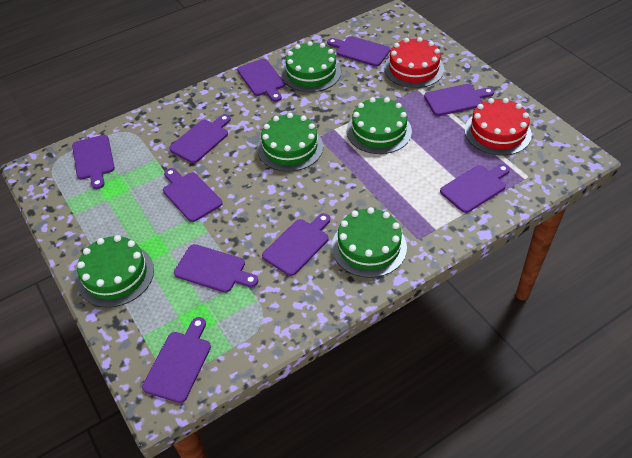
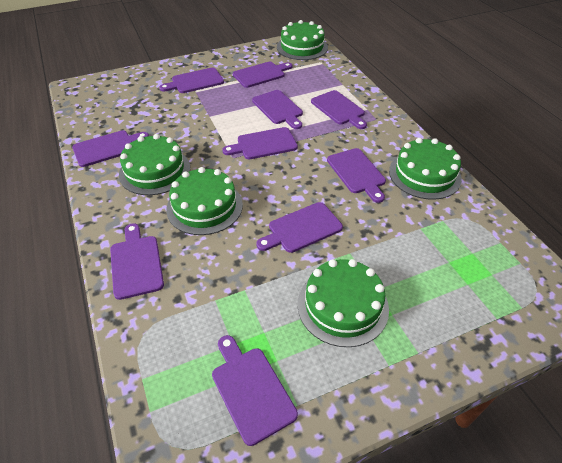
red cake: [384,37,444,88] [465,98,532,155] = 2 -> none = 0

